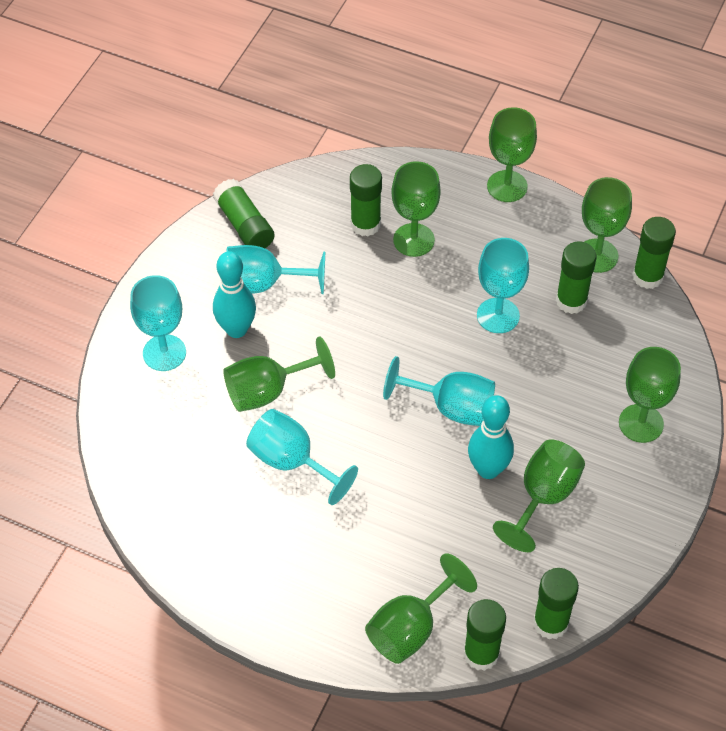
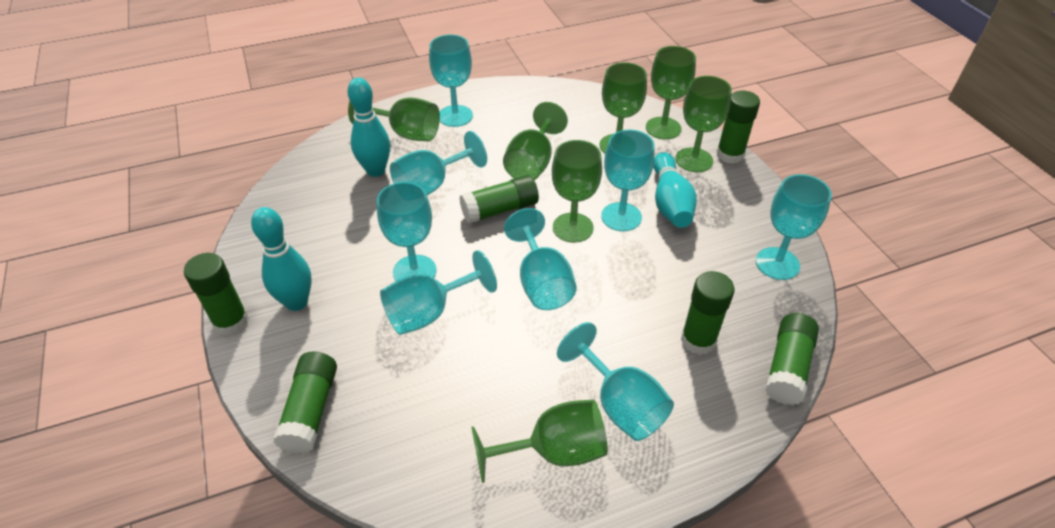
turquoise bowling pin: [213,251,256,338] [468,395,514,479] = 2 -> [251,207,312,311] [347,77,390,177] [653,152,697,228] = 3
turquoise goblet: [130,275,186,371] [226,245,325,294] [246,409,358,505] [383,356,495,426] [477,238,529,333] = 5 -> [377,182,436,281] [380,250,497,335] [390,131,487,195] [429,35,473,127] [504,208,577,310] [557,322,674,441] [601,129,655,231] [756,174,832,280] = 8

